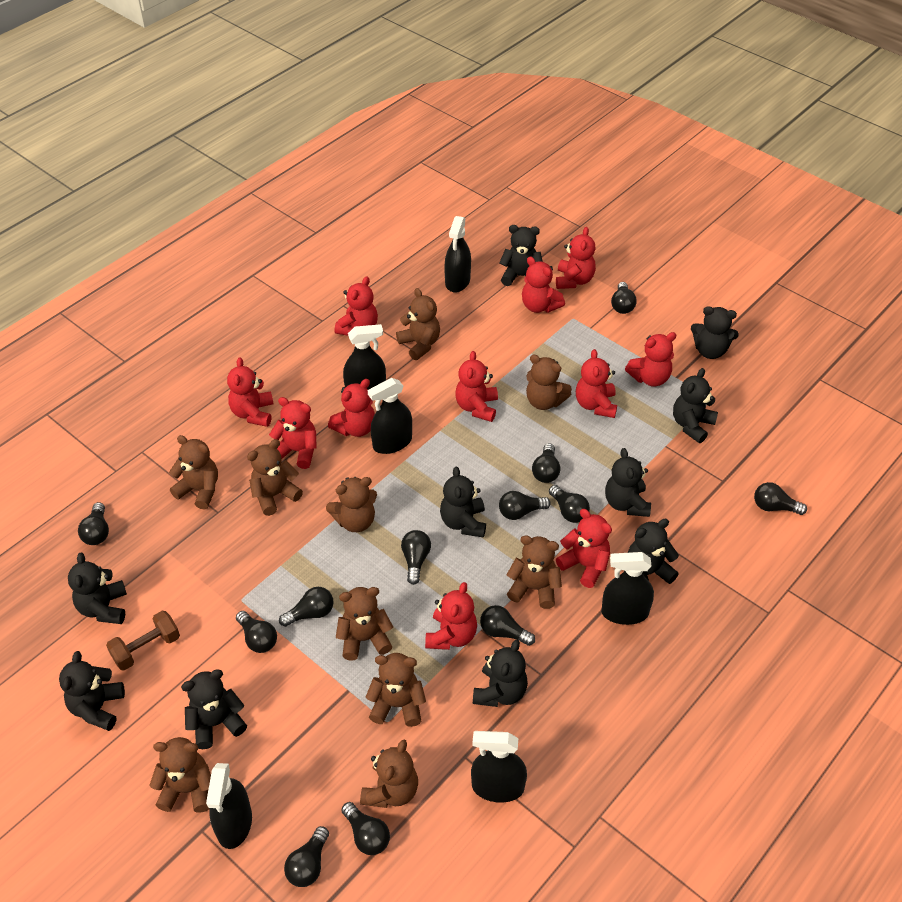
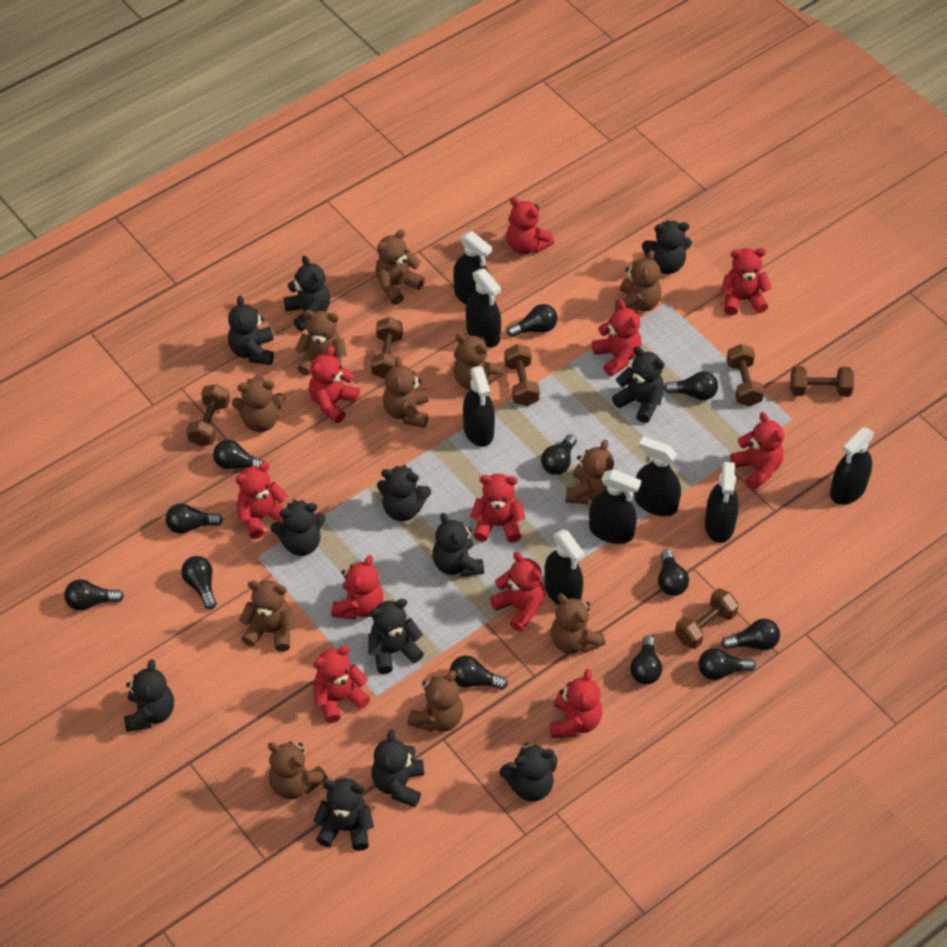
black spray bottle: [206,763,252,849] [343,324,386,390] [368,378,412,454] [444,216,471,292] [471,731,527,803] [601,552,654,625] = 6 -> [453,231,492,305] [463,366,495,447] [466,268,501,348] [544,529,585,605] [589,469,641,544] [635,437,681,516] [705,462,739,543] [830,428,874,505] = 8
black teddy bear: [59,651,125,731] [68,553,127,624] [181,669,247,749] [440,467,486,538] [473,640,528,707] [499,225,543,286] [605,448,651,517] [628,519,679,584] [673,368,718,443] [691,306,739,359] = 10 -> [124,659,174,732] [228,296,274,365] [271,499,326,556] [284,255,330,332] [313,778,374,851] [368,599,424,674] [371,730,424,807] [377,465,431,521] [432,513,484,577] [499,743,558,802] [612,347,664,423] [642,220,692,274] = 12
brown dumbbell: [106,611,180,671] = 1 -> [186,384,230,447] [371,317,403,379] [504,344,540,406] [675,588,739,649] [727,344,764,406] [790,366,854,397] = 6
brown teddy bear: [149,737,211,813] [169,435,218,510] [247,439,303,516] [326,477,377,532] [336,587,393,661] [360,739,418,808] [365,653,426,727] [396,288,440,360] [507,535,562,609] [526,355,572,410] = 10 -> [232,377,285,432] [239,580,295,652] [268,742,327,799] [295,310,347,376] [375,229,425,305] [383,357,429,428] [408,670,464,732] [453,333,503,390] [551,593,606,654] [566,440,614,504] [615,250,661,313] = 11

